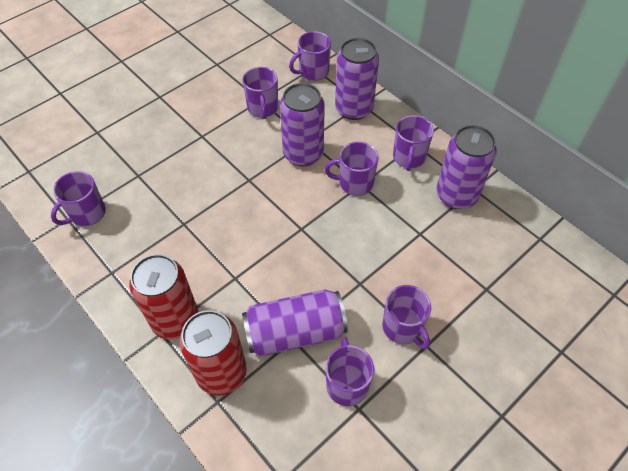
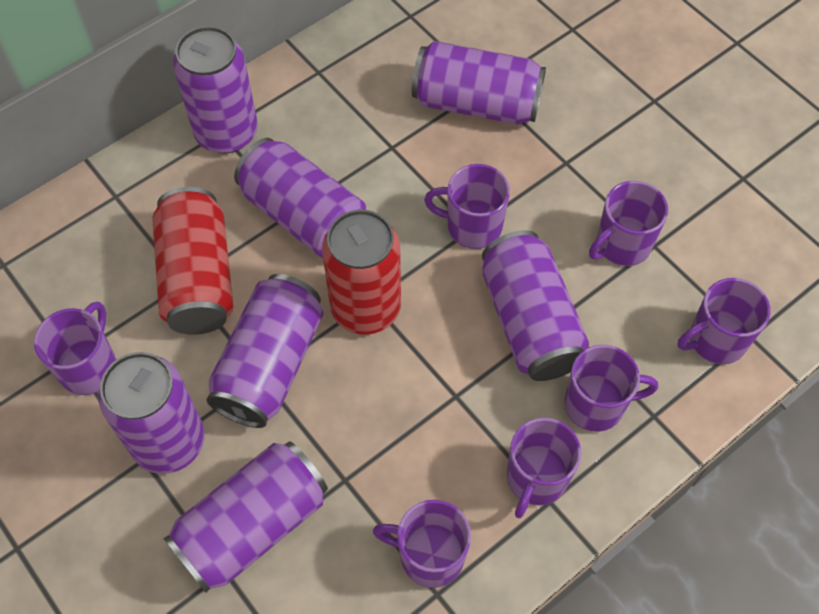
purple can: [242,290,348,357] [280,83,325,166] [335,38,379,120] [436,125,497,209] = 4 -> [98,352,205,474] [163,442,328,593] [173,26,258,154] [207,274,324,428] [234,138,366,258] [412,41,546,124] [482,230,589,381] = 7

